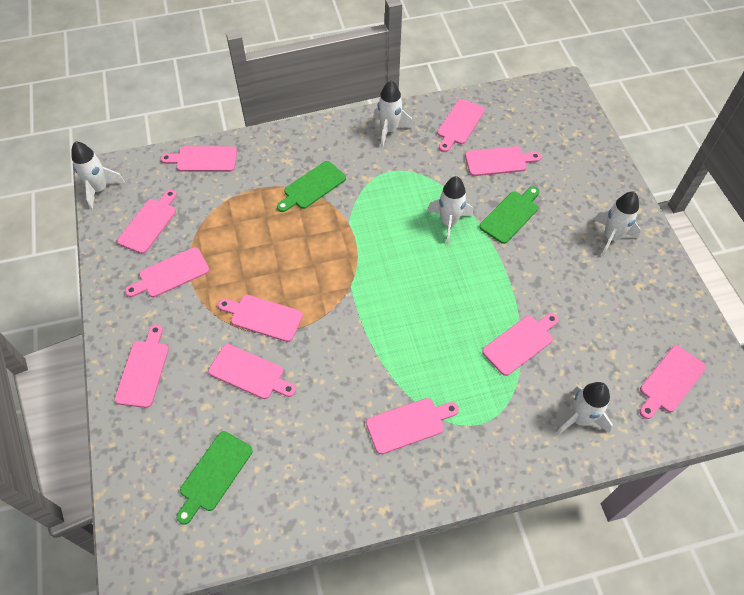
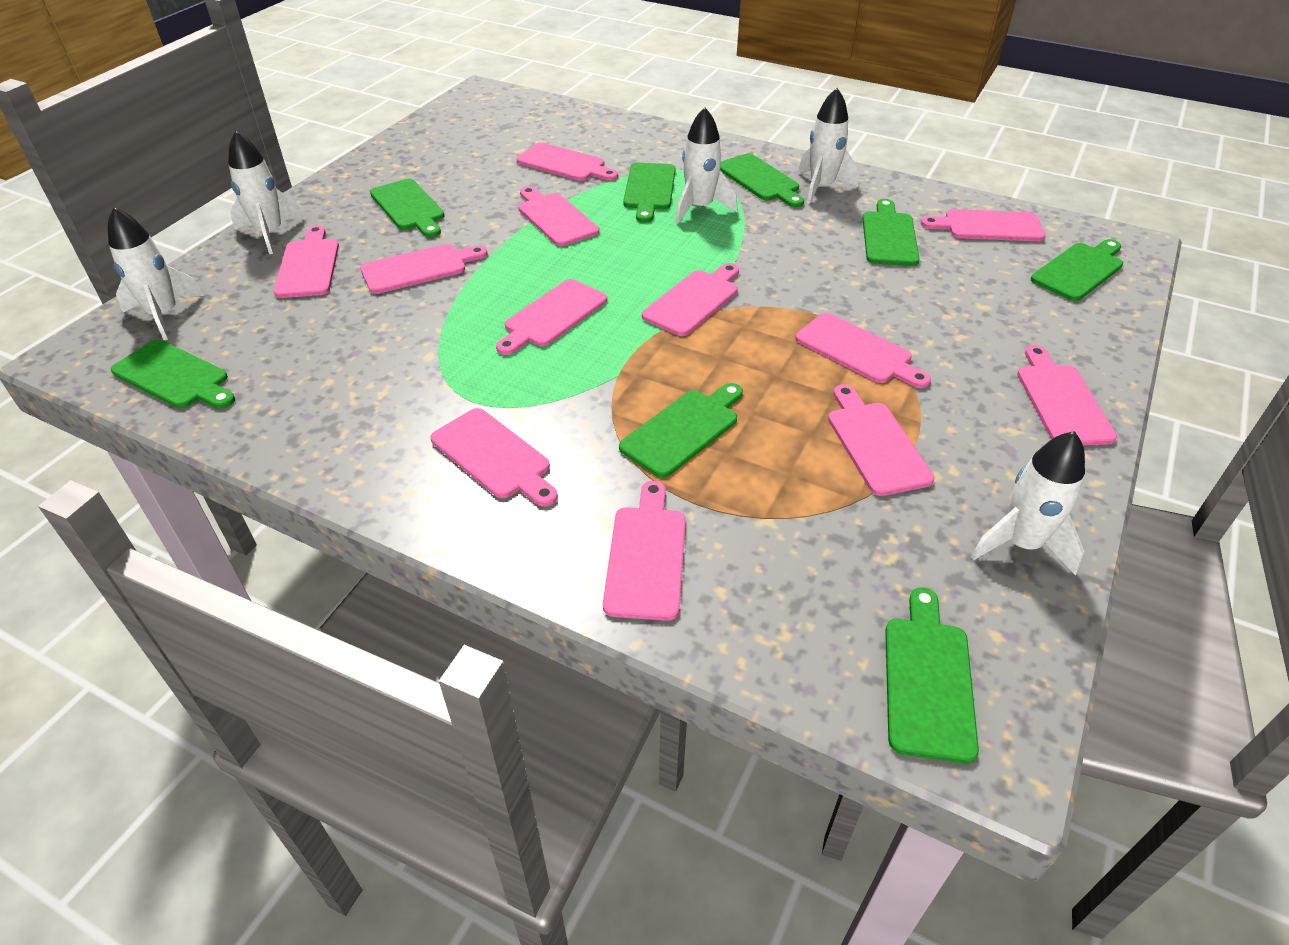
green cutting board: [177,431,253,525] [277,161,346,212] [479,186,540,244] = 3 -> [111,340,235,409] [370,179,444,237] [619,383,743,478] [623,163,676,223] [720,153,804,207] [862,199,920,266] [885,587,979,764] [1031,239,1123,301] = 8
pink cutting board: [114,324,169,408] [117,190,177,254] [125,247,209,297] [161,146,237,172] [208,344,296,399] [218,295,303,342] [366,398,459,454] [437,99,485,152] [465,146,541,176] [482,313,559,376] [639,345,706,419] = 11 -> [274,225,339,298] [360,244,488,294] [431,408,558,507] [496,279,607,355] [517,142,618,181] [518,186,599,246] [603,481,686,621] [642,263,739,336] [795,313,931,388] [828,384,934,496] [921,209,1046,241] [1017,345,1117,445] = 12

